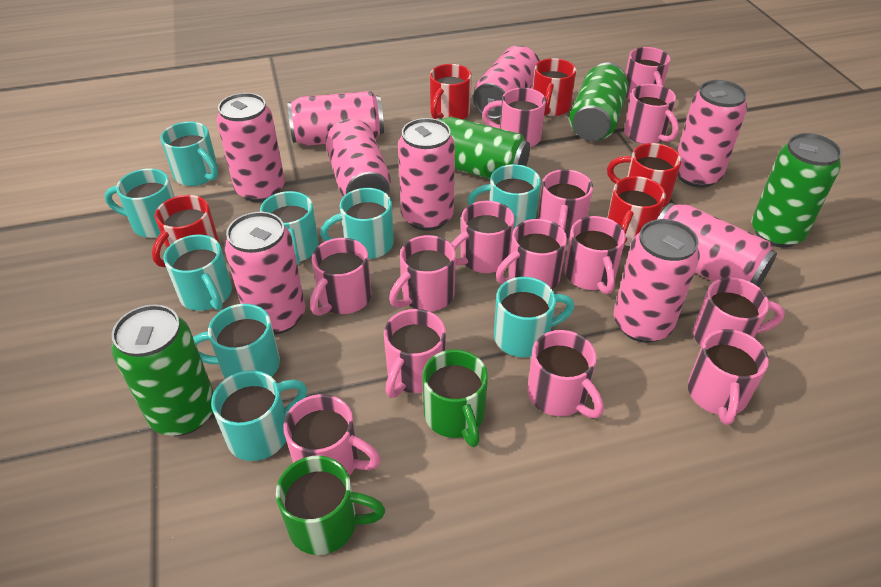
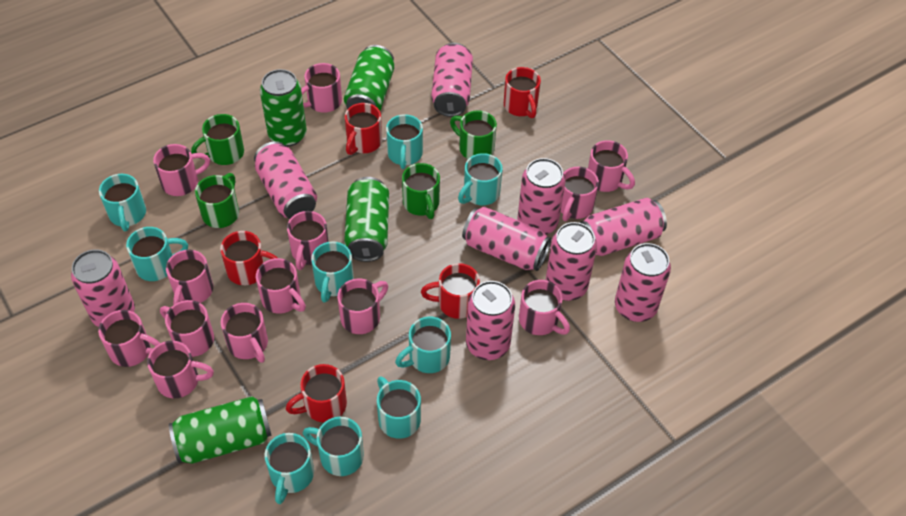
green mug: [276,456,385,555] [422,350,488,447] = 2 -> [191,114,244,165] [195,173,239,228] [402,163,440,219] [450,110,497,159] = 4
pink mug: [283,394,381,476] [310,238,371,316] [384,309,446,398] [389,235,456,311] [451,201,515,273] [482,88,546,147] [496,219,567,289] [527,330,604,418] [538,169,593,239] [565,216,626,294] [624,84,679,144] [626,47,671,100] [688,329,769,425] [693,277,785,347] = 14 -> [98,310,160,367] [147,341,214,398] [153,144,210,196] [160,300,214,357] [166,250,213,305] [221,303,268,363] [256,258,306,314] [287,211,329,270] [301,63,342,113] [337,278,388,334] [519,280,570,335] [561,167,599,221] [588,140,635,192] = 13

